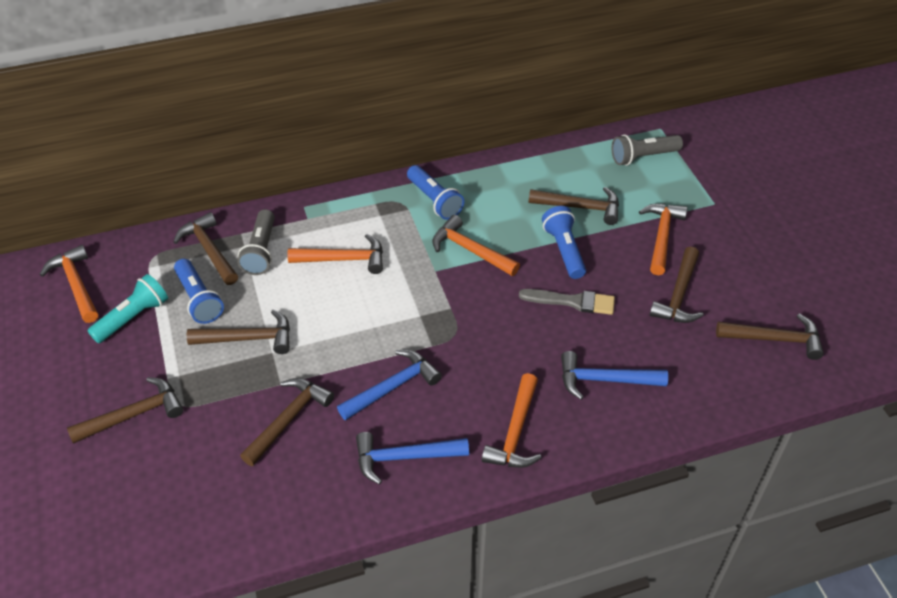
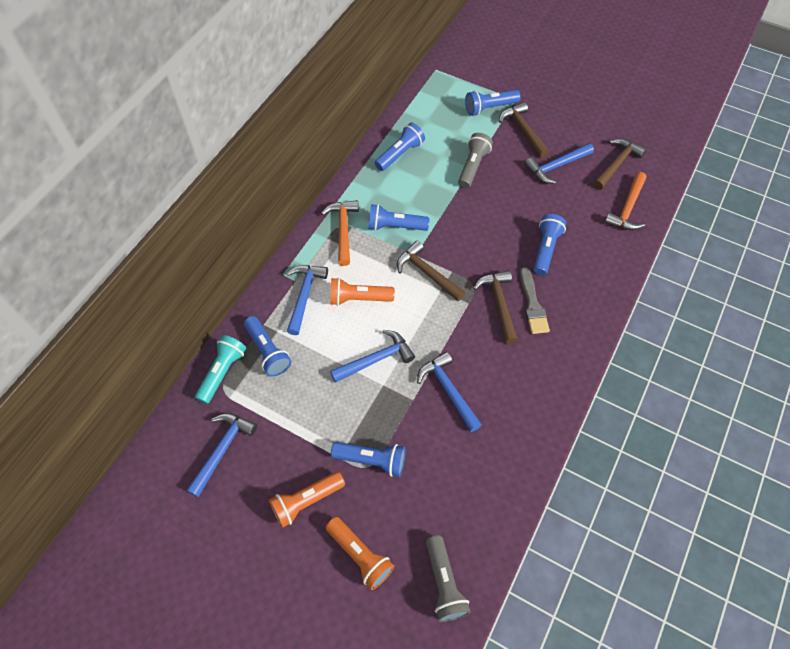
blue flashlight: [174,259,224,324] [407,165,464,220] [542,206,586,279] = 3 -> [244,316,291,377] [331,442,405,477] [368,204,430,231] [375,123,425,171] [465,90,521,115] [533,214,566,275] = 6
blue hammer: [337,350,442,420] [356,432,469,485] [561,351,668,400] = 3 -> [186,413,257,497] [287,265,328,335] [330,330,415,383] [417,352,482,432] [525,143,594,184] = 5
brown hammer: [67,377,183,444] [174,212,238,285] [187,310,290,354] [240,378,334,466] [528,187,619,225] [650,247,704,323] [716,314,824,360] = 7 -> [397,241,465,301] [473,270,518,344] [499,102,549,158] [593,138,646,190] = 4
orange flashlight: none = 0 -> [269,471,345,528] [326,517,394,590] [330,278,395,306] = 3
orange hammer: [40,245,98,323] [288,234,383,274] [432,215,520,276] [482,373,542,468] [639,203,688,275] = 5 -> [321,200,359,266] [604,172,646,230] = 2

